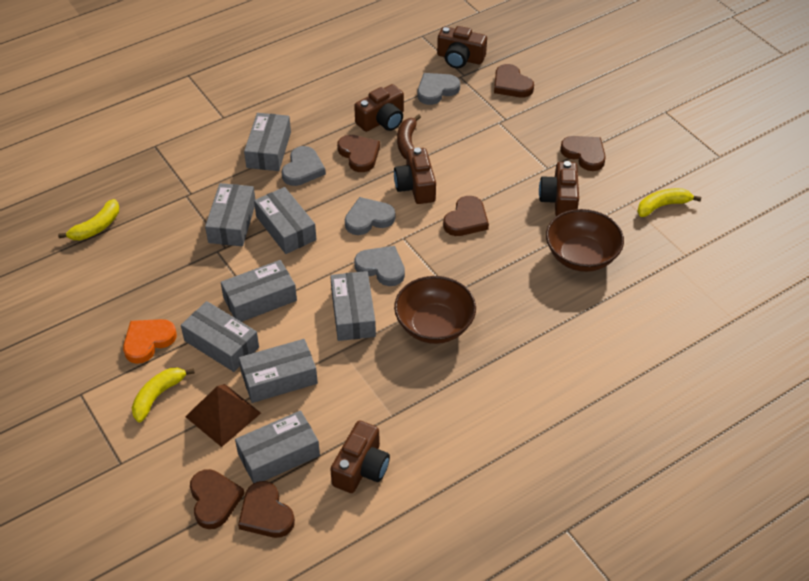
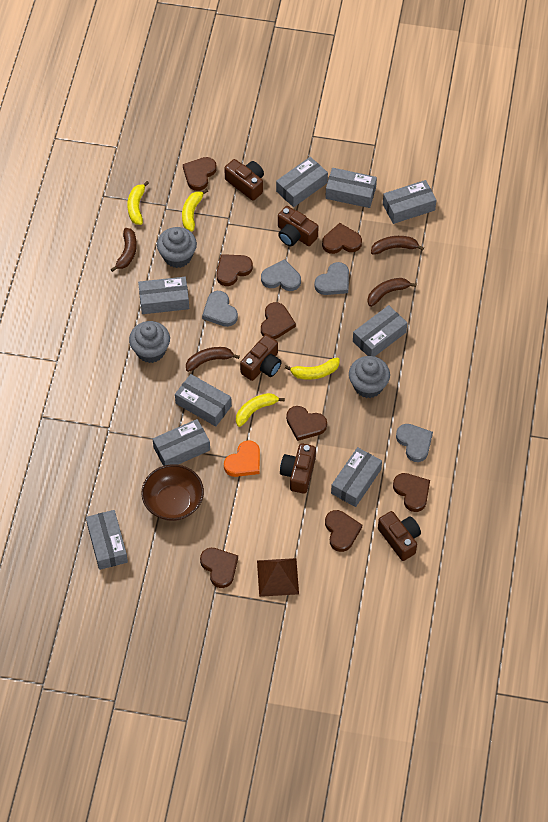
brown banana: [397,114,421,160] = 1 -> [111,228,137,272] [186,347,240,372] [367,278,416,307] [371,236,424,255] = 4
brown bowl: [394,276,476,344] [546,209,624,272] = 2 -> [141,464,204,521] = 1
brown heart: [190,469,245,529] [238,481,295,538] [337,135,380,172] [443,196,489,236] [494,64,534,97] [560,136,606,171] = 6 -> [183,157,217,191] [200,548,238,588] [216,254,253,286] [261,302,296,339] [286,406,327,441] [322,223,362,254] [325,510,362,552] [393,473,430,512] = 8
grey box: [181,301,259,372] [205,183,256,246] [221,260,297,322] [235,410,320,483] [239,339,318,403] [244,113,291,171] [254,187,317,254] [330,271,376,341] = 8 -> [86,510,128,570] [138,277,189,314] [153,419,210,466] [175,374,232,427] [276,157,328,207] [325,168,377,208] [331,447,382,507] [353,305,407,356] [383,180,436,224] = 9
grey cupcake: none = 0 -> [129,321,170,363] [157,227,197,268] [349,356,390,398] = 3
yellow banana: [58,199,119,240] [132,368,195,423] [637,188,701,217] = 3 -> [127,181,149,225] [182,189,208,232] [236,393,285,427] [285,357,339,380] = 4

